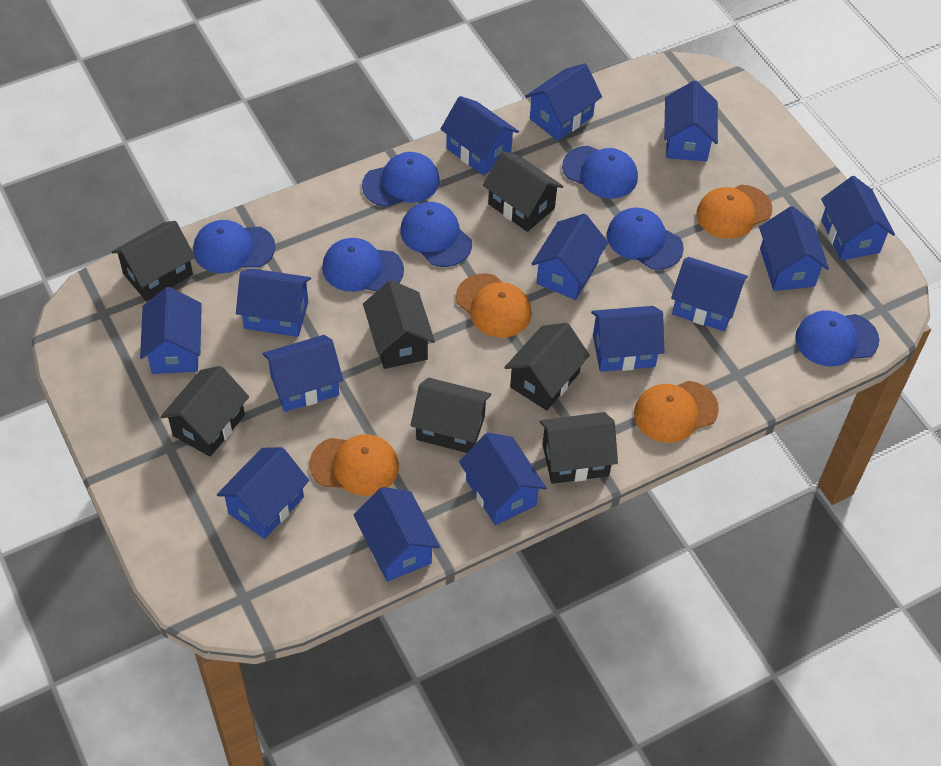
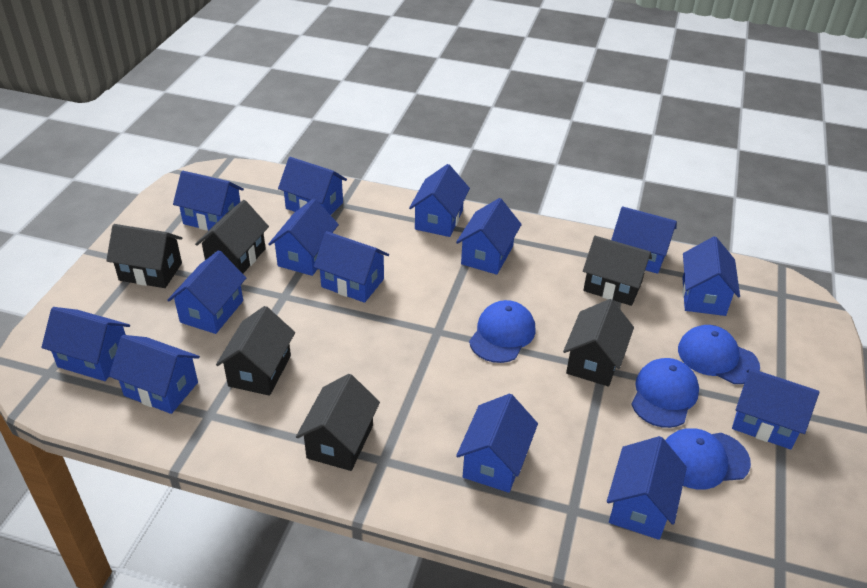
black house: [112,221,195,301] [160,366,249,457] [363,280,435,369] [411,378,491,453] [483,151,564,232] [504,323,590,410] [540,412,618,484] = 7 -> [106,224,182,288] [195,200,269,274] [216,306,295,396] [296,374,380,471] [563,299,634,387] [583,236,652,306] = 6
blue cap: [193,220,275,273] [322,238,404,292] [362,152,439,207] [400,202,472,267] [562,146,638,199] [607,208,684,270] [795,311,879,366] = 7 -> [469,300,535,363] [631,358,699,428] [665,428,751,490] [678,325,760,384] = 4
orange cap: [309,434,399,496] [456,273,532,338] [634,381,719,443] [696,185,772,239] = 4 -> none = 0

